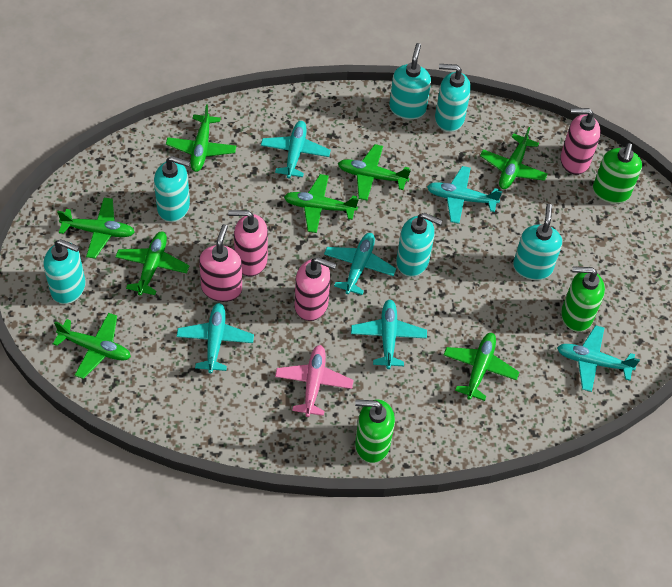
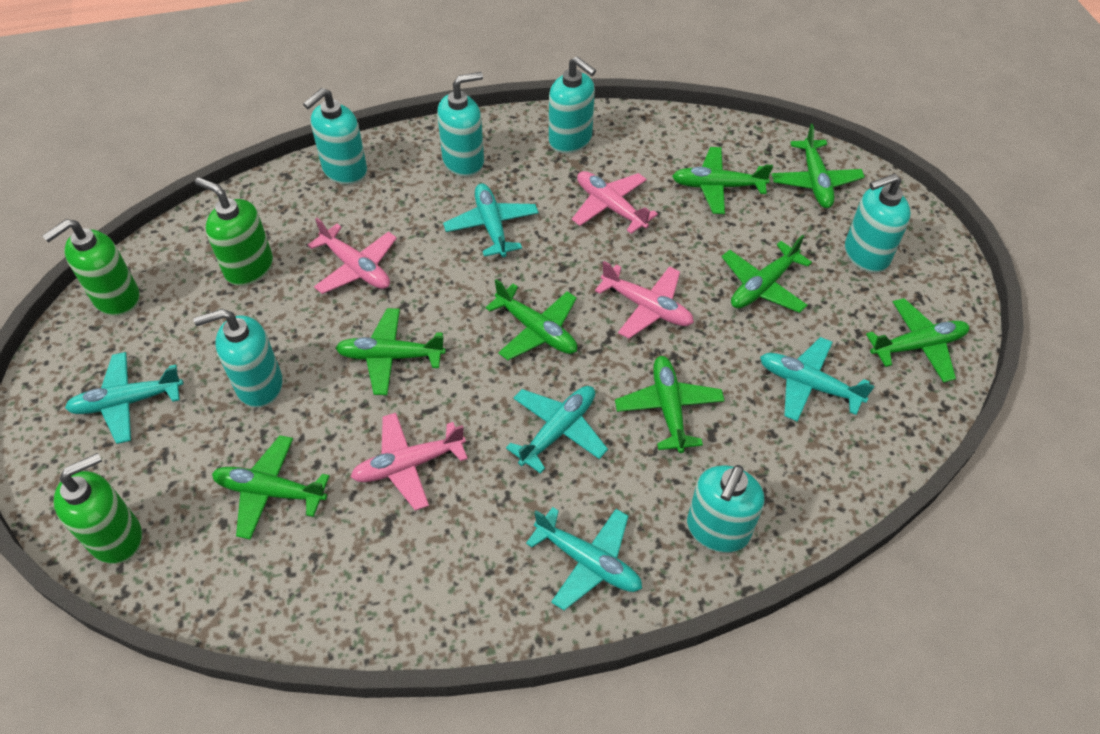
pink plane: [275,345,353,417] = 1 -> [308,218,397,294] [351,413,468,511] [572,171,658,234] [595,261,694,339] = 4
pink soap dispenser: [199,224,242,302] [228,210,268,276] [294,257,336,321] [560,108,601,175] = 4 -> none = 0
turquoise plane: [176,303,254,373] [261,121,331,178] [324,233,396,295] [351,300,427,369] [427,166,502,224] [557,325,640,392] = 6 -> [65,352,183,444] [443,183,539,257] [506,386,608,474] [526,507,642,611] [760,337,874,422] = 5

